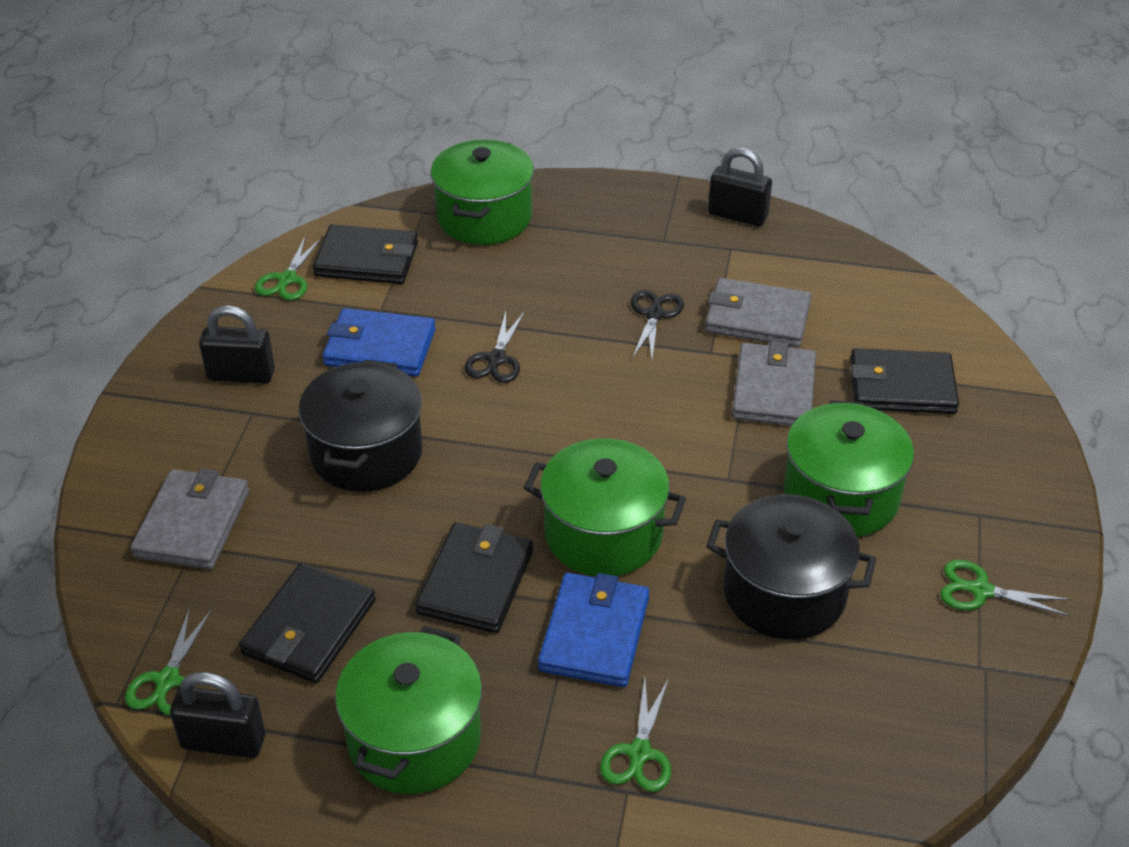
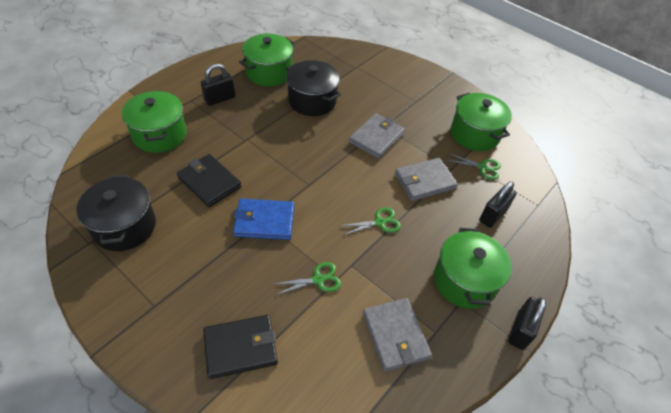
black scissors: [464,311,525,383] [631,290,684,359] = 2 -> none = 0
black wallet: [239,563,376,683] [313,224,418,284] [415,522,533,633] [850,348,959,414] = 4 -> [177,154,241,207] [203,315,278,379] = 2
blue wallet: [322,308,436,376] [538,573,649,687] = 2 -> [233,199,294,240] = 1
green scissors: [125,607,211,716] [255,237,322,301] [600,678,671,792] [940,560,1070,616] = 4 -> [274,262,341,295] [340,207,401,236] [447,153,501,180] = 3

